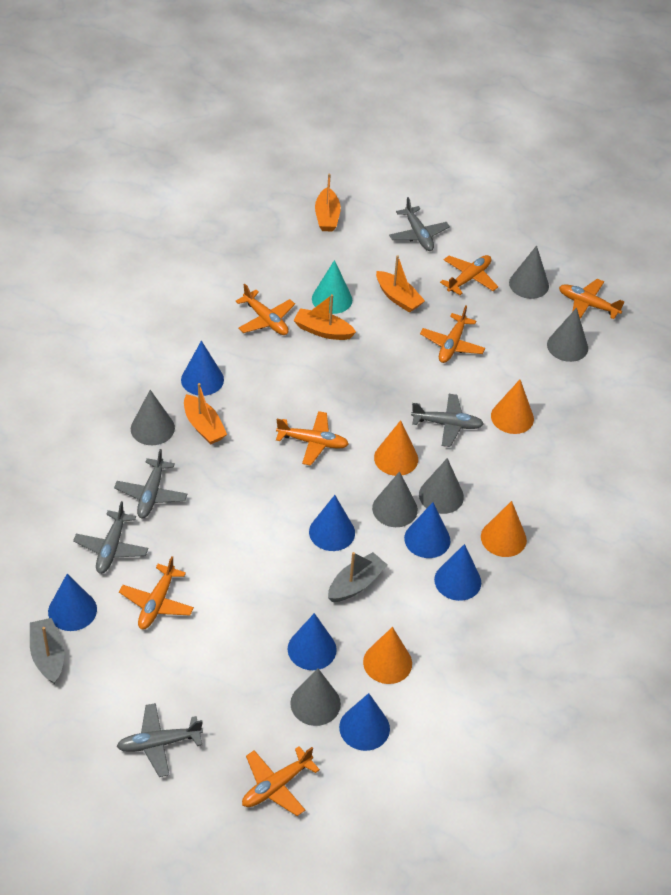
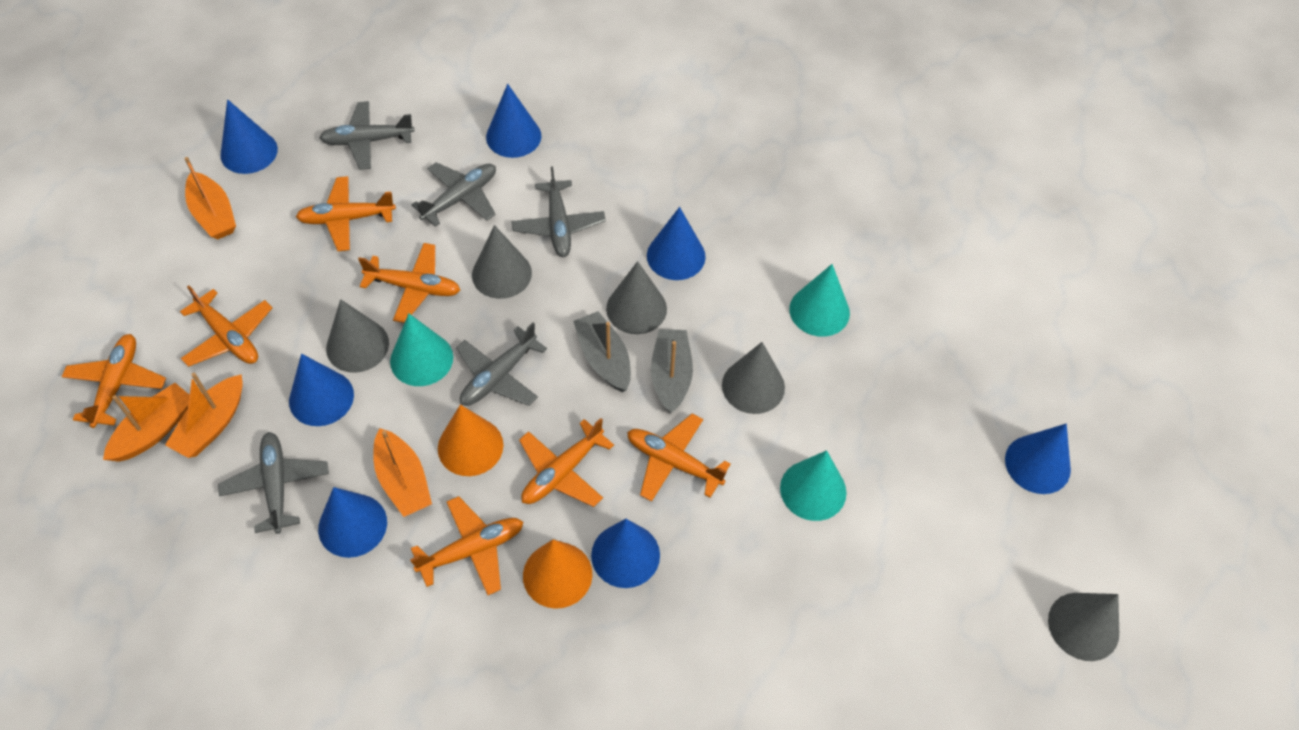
grey cone: [131,390,175,445] [290,669,341,726] [372,471,418,527] [419,458,464,514] [509,245,549,299] [547,308,588,362] = 6 -> [326,299,389,373] [472,225,532,299] [606,261,667,334] [722,342,785,414] [1048,593,1119,661] = 5
orange cone: [363,627,412,684] [374,420,418,476] [481,501,527,557] [491,380,534,434] = 4 -> [438,405,504,476] [523,539,592,609] = 2
turquoise cone: [312,260,352,314] = 1 -> [390,314,453,386] [780,450,847,521] [789,264,850,337] = 3

